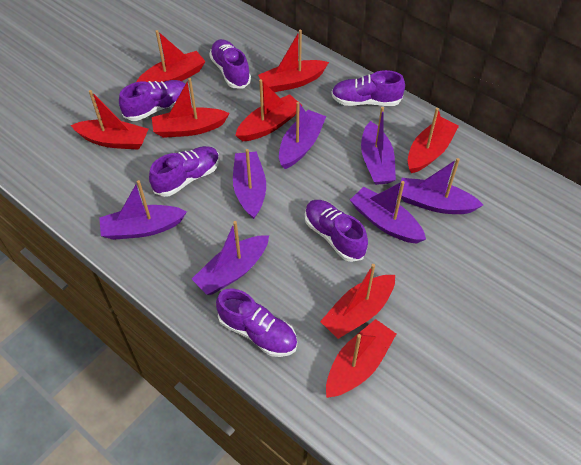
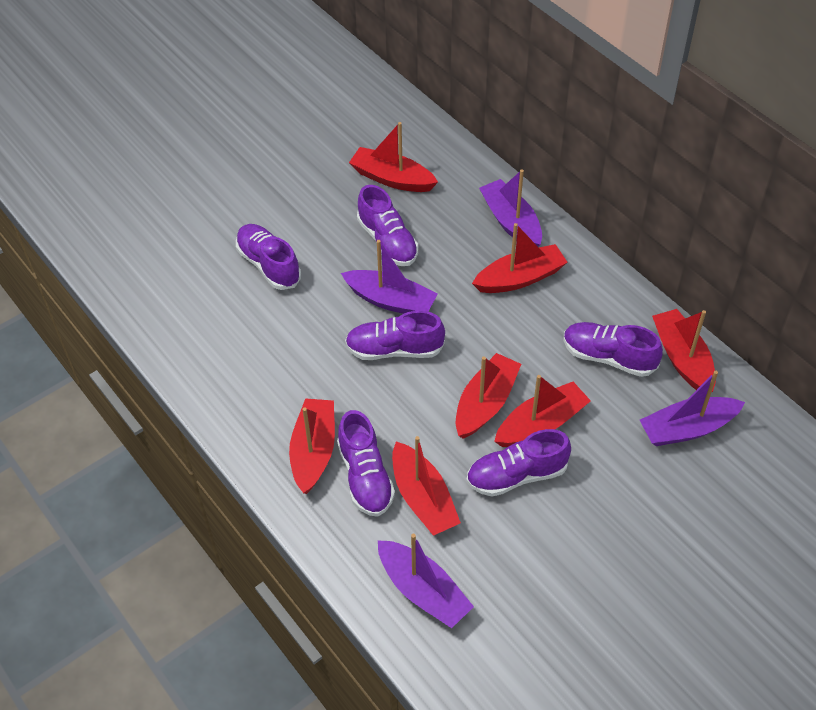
purple boat: [99,180,187,240] [192,221,269,295] [233,149,266,219] [279,102,326,169] [350,181,426,244] [361,107,396,185] [398,158,483,214] = 7 -> [341,240,438,314] [378,534,474,628] [479,169,542,246] [640,371,745,446] = 4
red boat: [71,90,148,150] [136,30,206,82] [152,78,230,138] [235,79,303,141] [258,30,329,92] [320,264,395,339] [326,319,396,398] [408,108,459,173] = 8 -> [289,398,335,494] [349,122,438,192] [392,436,461,536] [456,353,521,439] [472,223,568,293] [494,375,591,447] [652,309,716,392] = 7

